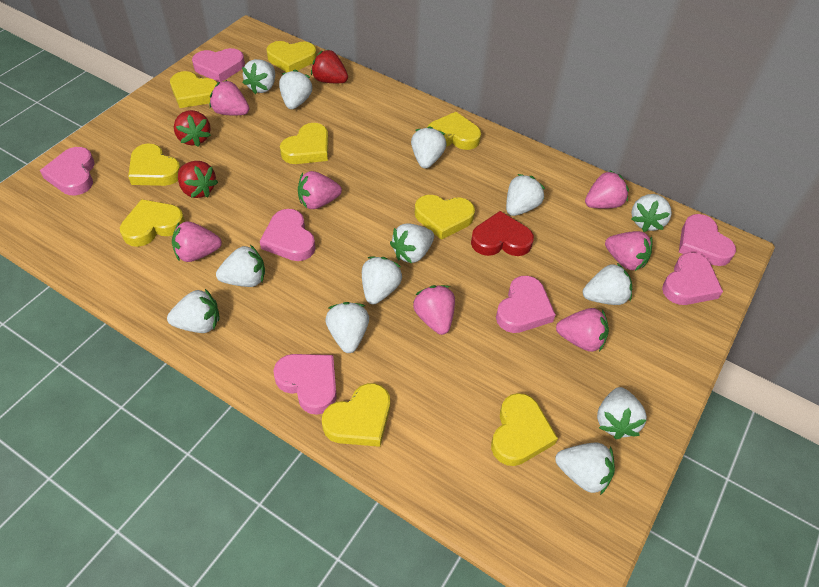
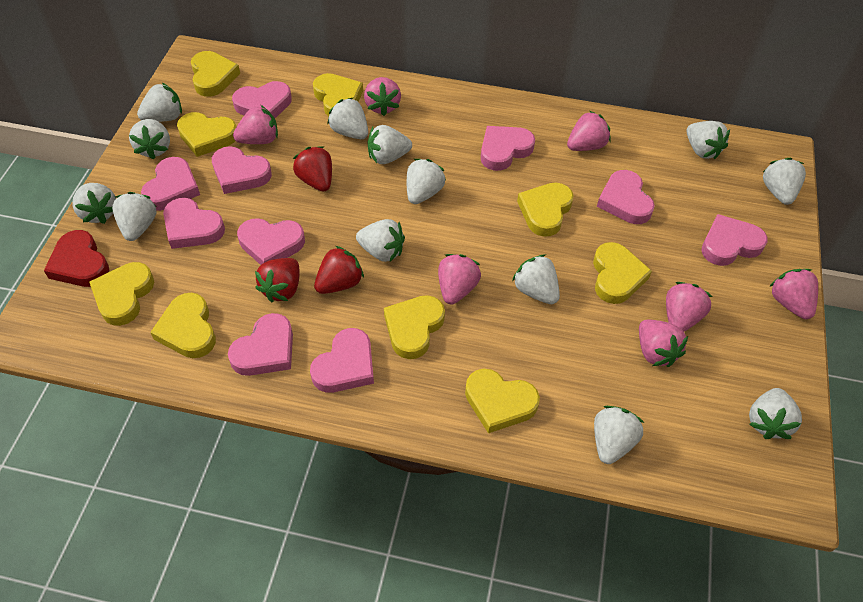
pink heart: [40,147,95,195] [192,48,245,83] [260,209,316,261] [273,354,337,415] [496,276,556,333] [662,252,723,305] [679,214,736,266] = 7 -> [141,157,200,211] [163,198,225,249] [212,146,272,194] [228,313,293,376] [232,81,292,118] [237,218,305,265] [310,328,374,393] [481,126,535,171] [597,170,655,224] [702,214,767,266] = 10

